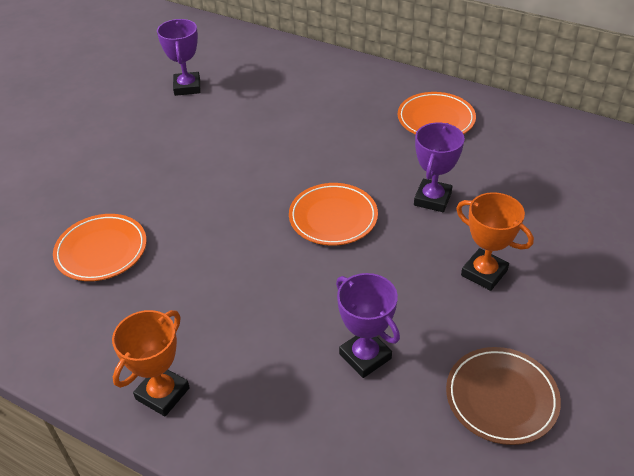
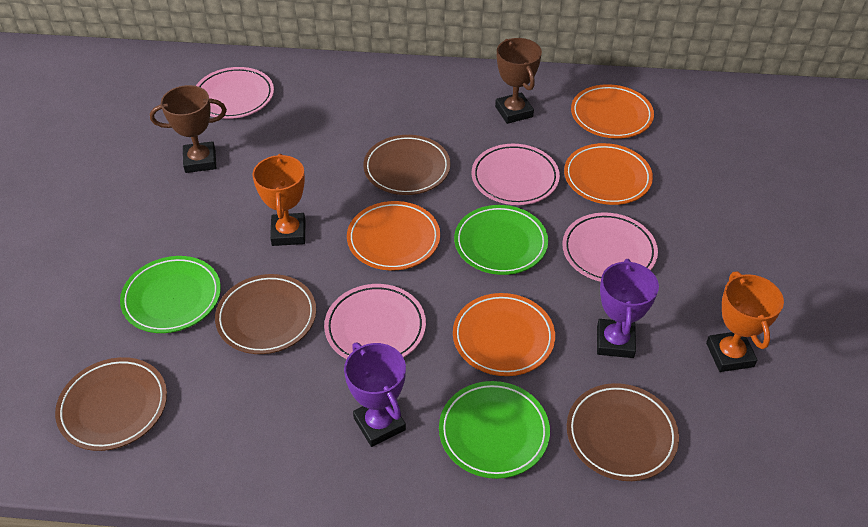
brown plate: [446,347,561,445] = 1 -> [55,357,167,451] [215,274,316,354] [363,135,451,195] [567,383,679,481] = 4
brown trophy: none = 0 -> [150,85,227,173] [495,38,542,124] = 2
green plate: none = 0 -> [120,256,221,333] [439,381,550,479] [454,205,548,275] = 3
orange plate: [53,214,147,281] [289,183,378,246] [398,92,476,135] = 3 -> [347,201,440,271] [453,293,555,376] [564,143,653,205] [571,84,654,139] = 4
pink plate: none = 0 -> [196,67,274,119] [324,284,426,359] [472,144,560,205] [562,212,658,282] = 4
purple trophy: [157,19,200,96] [336,273,400,378] [414,123,465,212] = 3 -> [344,343,406,447] [597,259,659,358] = 2

